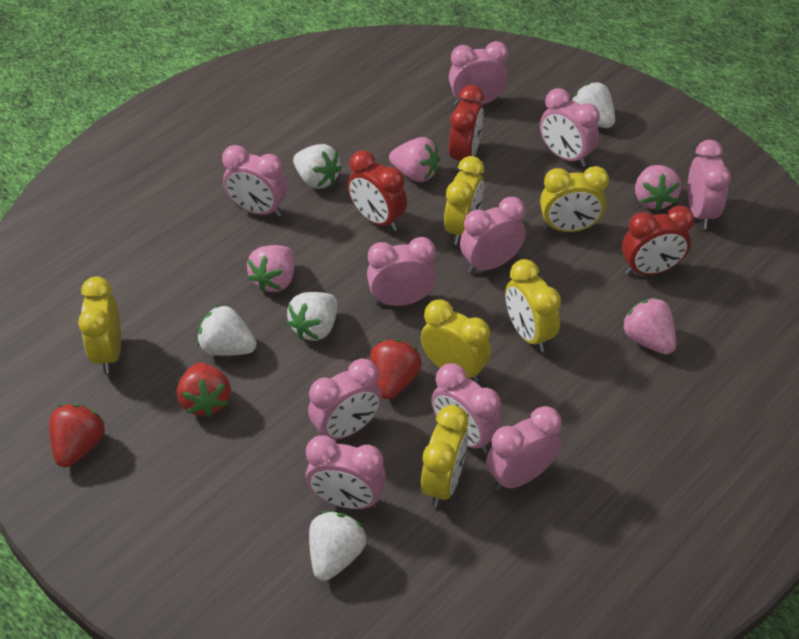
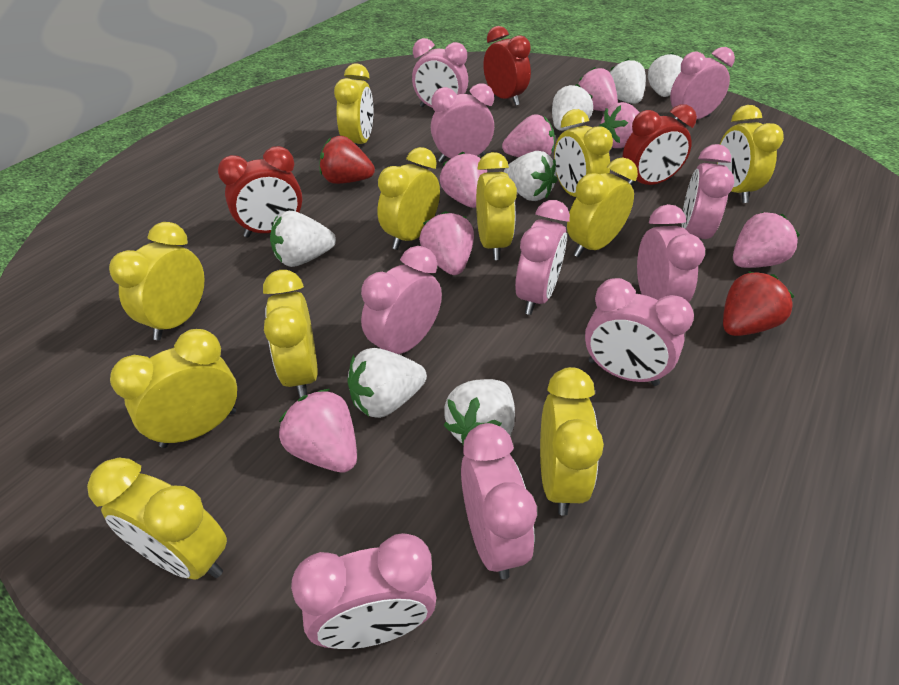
pink strawberry: [247,245,294,293] [389,137,440,182] [622,298,676,354] [635,165,681,211] = 4 -> [279,389,357,473] [419,211,474,275] [440,152,487,208] [502,114,555,158] [578,67,618,111] [599,102,640,148] [733,212,800,268] = 7
red strawberry: [49,404,105,467] [177,363,231,417] [370,339,422,399] = 3 -> [319,136,375,184] [723,271,795,336] = 2
white strawberry: [197,305,257,356] [286,292,338,341] [293,144,342,189] [309,511,366,581] [572,82,615,128] = 5 -> [270,211,336,267] [348,348,427,418] [443,379,515,446] [504,151,557,201] [552,84,593,131] [610,58,646,104] [648,52,683,97] = 7
yellow clock: [78,276,121,374] [421,299,491,382] [421,405,468,507] [444,156,484,245] [505,259,561,352] [540,166,609,232] = 6 -> [87,457,227,580] [109,222,205,340] [110,329,237,448] [263,270,318,398] [334,64,373,145] [377,147,440,250] [476,152,517,260] [540,367,604,516] [554,109,613,197] [567,158,638,257] [717,105,784,203] = 11

